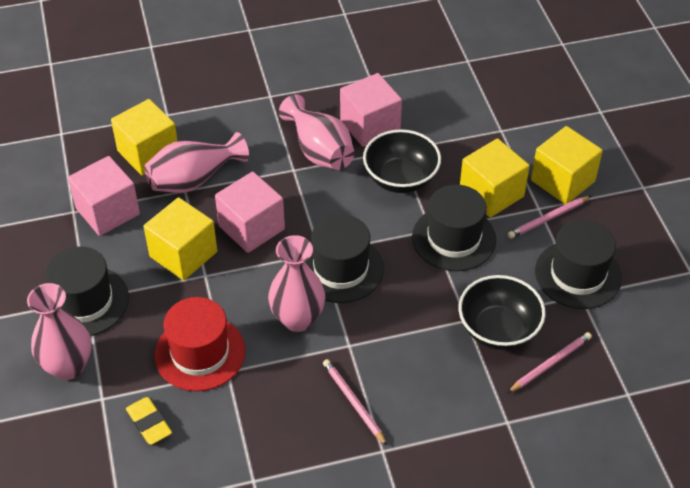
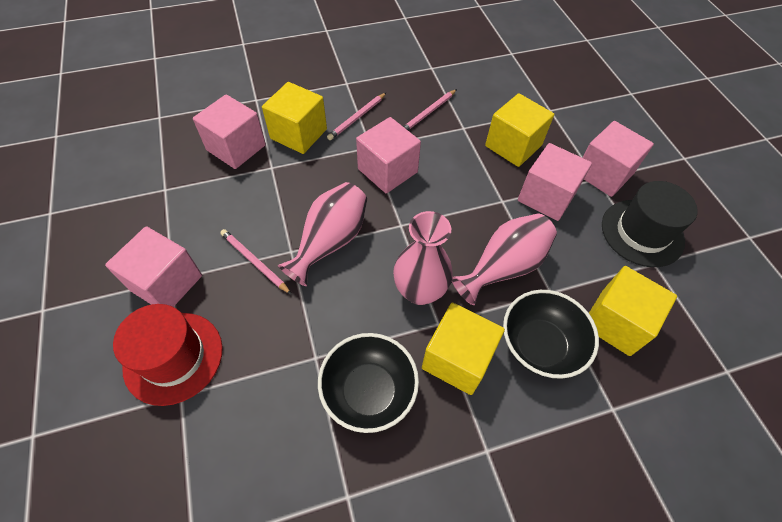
black hat: [45,246,129,336] [305,214,384,303] [412,185,496,271] [535,220,622,309] = 4 -> [602,181,698,267] = 1
pink cube: [68,156,140,236] [215,172,285,253] [340,73,402,147] = 3 -> [105,226,202,307] [193,94,266,169] [356,117,421,193] [518,143,592,221] [582,121,654,197] = 5
pink vase: [27,283,92,380] [144,132,249,193] [268,235,325,332] [279,94,355,170] = 4 -> [278,182,367,286] [393,211,453,305] [452,214,557,305] = 3
yellow eraser: [126,397,172,445] = 1 -> none = 0

